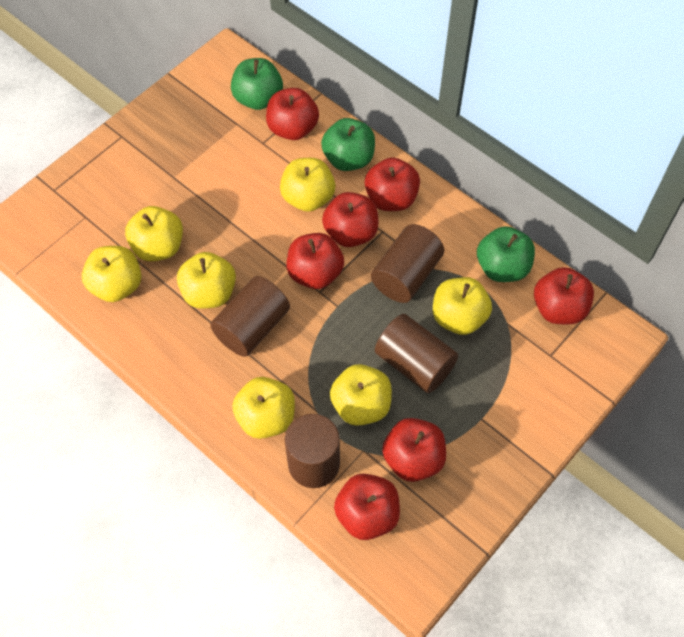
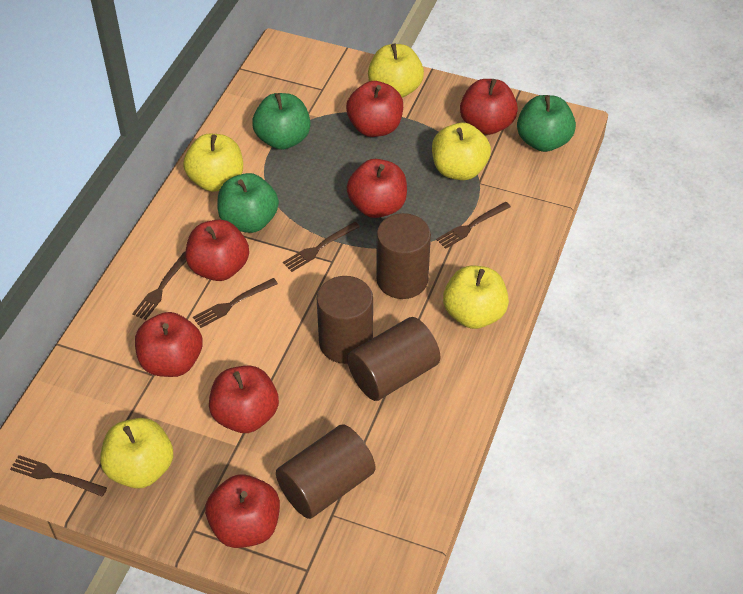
brown fork: none = 0 -> [10,455,107,497] [132,252,186,320] [193,278,278,328] [283,222,360,272] [436,202,511,249] = 5
yellow apple: [82,246,141,302] [125,206,183,261] [177,252,236,309] [232,377,295,439] [280,158,336,212] [330,364,392,426] [433,277,492,335] = 7 -> [100,418,173,489] [183,134,243,192] [368,43,424,97] [432,123,491,180] [443,266,509,329] = 5

